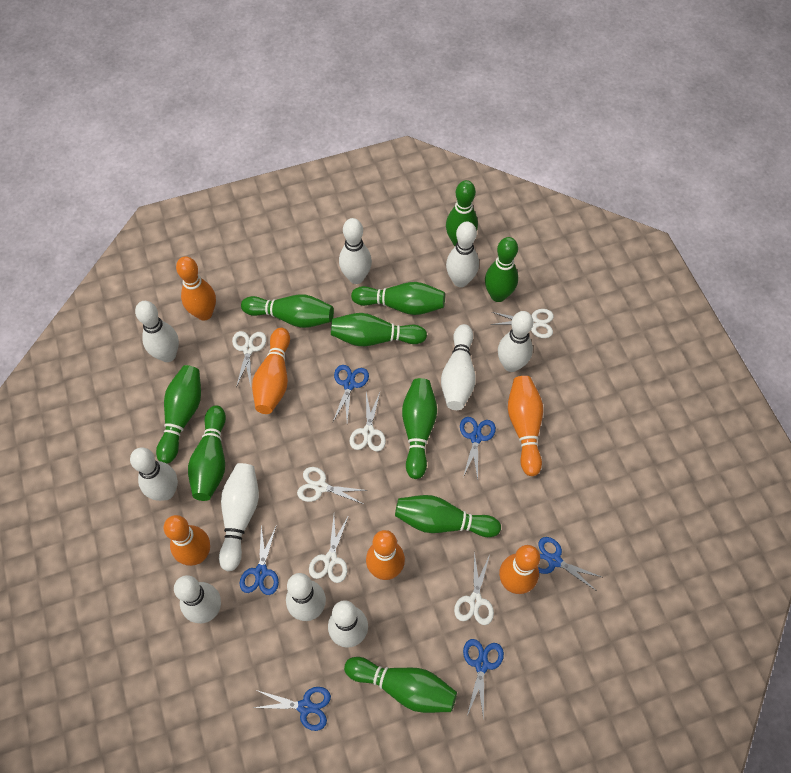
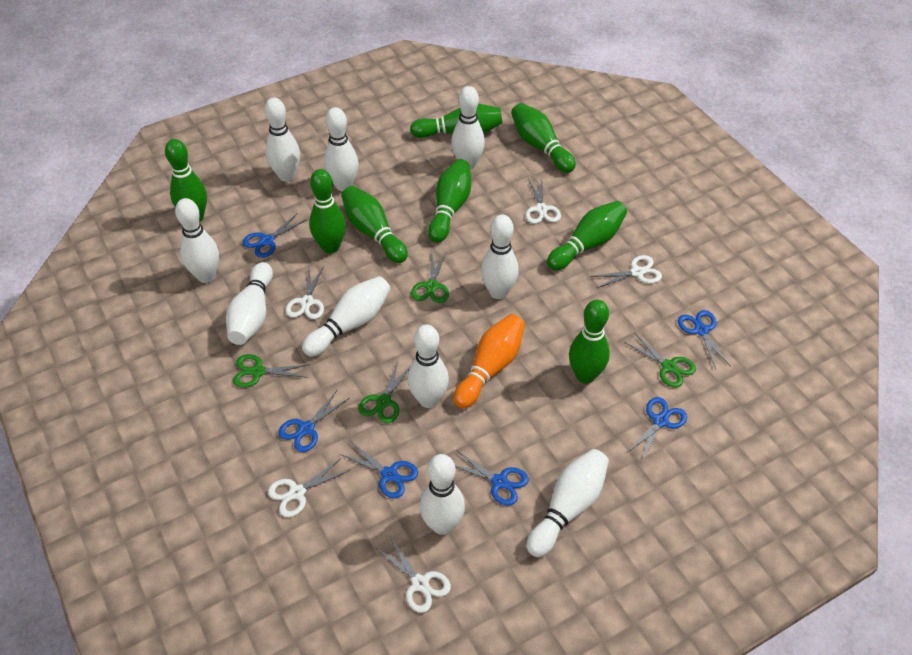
green bowling pin: [156,365,201,464] [188,405,226,501] [241,294,334,328] [331,313,427,346] [344,657,457,713] [351,282,445,315] [395,495,501,537] [402,378,437,479] [446,180,478,246] [485,237,518,302] = 10 -> [165,139,207,222] [309,169,346,254] [341,186,408,263] [410,104,502,138] [428,159,471,243] [511,103,576,173] [547,201,627,271] [569,300,610,384] = 8
green scissors: none = 0 -> [233,354,310,388] [358,360,411,423] [411,251,449,303] [624,332,696,388] = 4
orange bowling pin: [164,515,210,566] [176,256,216,321] [252,328,290,414] [366,530,405,580] [499,545,540,594] [508,376,543,476] = 6 -> [453,314,525,409] = 1
white scissors: [232,331,267,387] [297,467,368,504] [309,515,349,583] [349,393,386,451] [454,551,494,625] [491,309,554,338] = 6 -> [268,458,350,517] [286,266,324,319] [376,537,451,613] [525,179,561,224] [591,255,662,288] = 5

